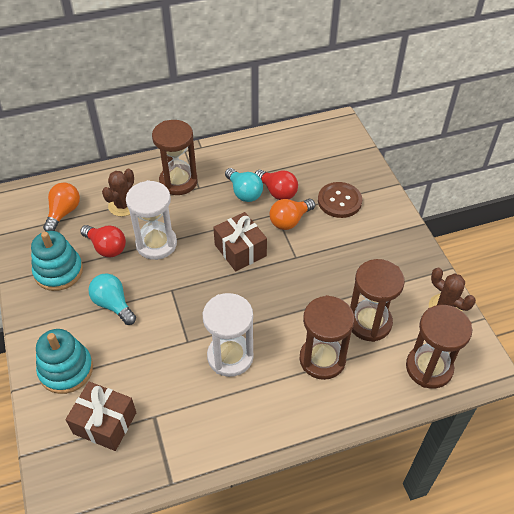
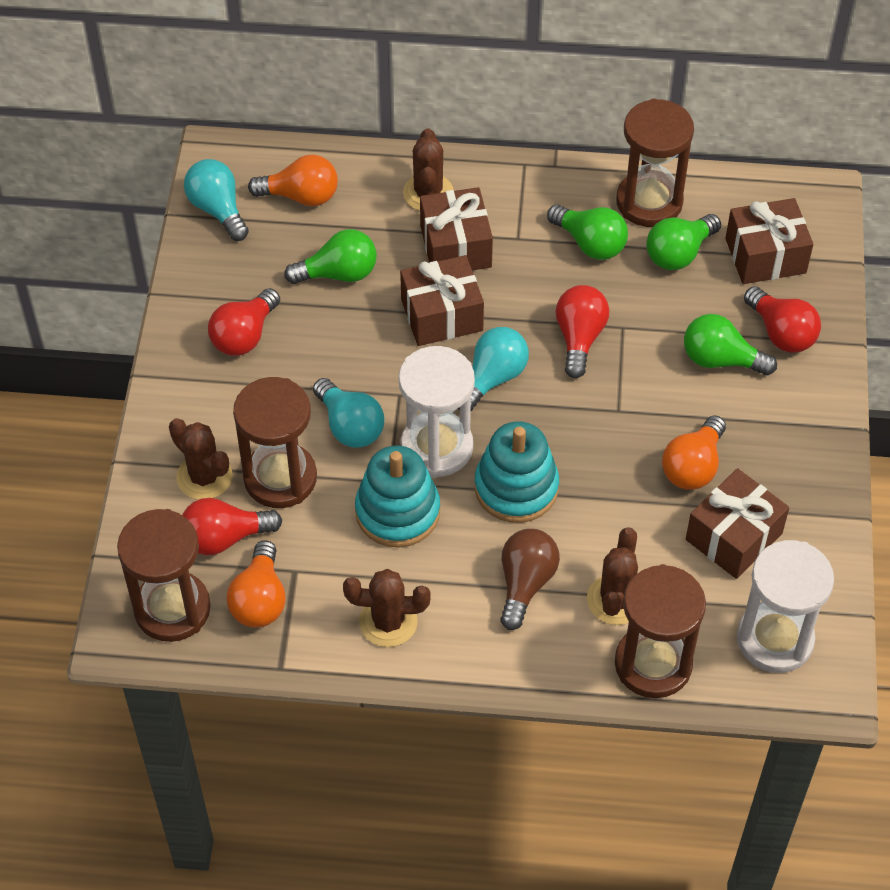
brown button: [318,182,362,218] = 1 -> none = 0
brown cactus: [102,169,134,216] [429,267,476,311] = 2 -> [169,418,232,500] [343,569,431,647] [403,128,453,211] [587,527,638,625] = 4
brown gift: [65,382,136,451] [213,212,267,272] = 2 -> [400,255,484,346] [420,187,493,270] [686,468,789,579] [725,198,813,284] = 4
brown light bulb: none = 0 -> [500,529,560,630] = 1
green light bulb: none = 0 -> [284,229,377,284] [547,204,628,260] [646,214,721,270] [684,314,777,375] = 4
orange light bulb: [43,183,80,232] [270,199,315,230] = 2 -> [226,540,286,628] [248,155,338,206] [662,415,726,490] = 3
red light bulb: [80,225,126,257] [255,170,298,200] = 2 -> [182,498,282,555] [208,288,280,356] [556,285,609,378] [744,286,821,353] = 4
turquoise light bulb: [89,274,136,325] [225,168,263,202] = 2 -> [184,159,249,241] [313,378,384,448] [458,327,529,411] = 3

